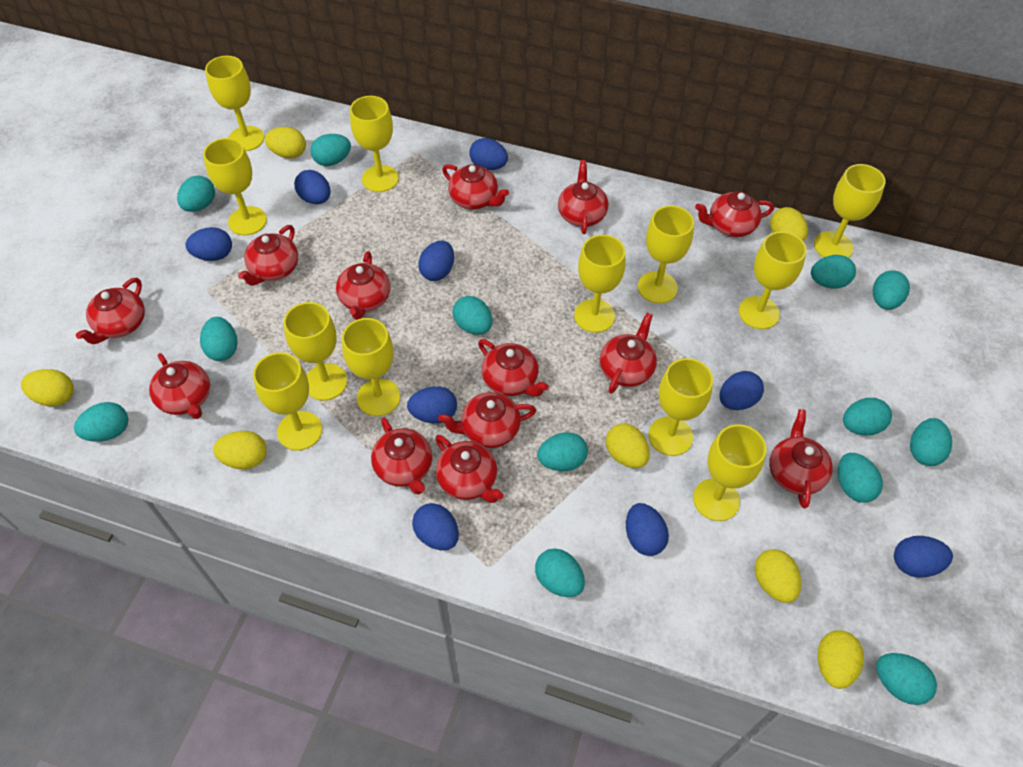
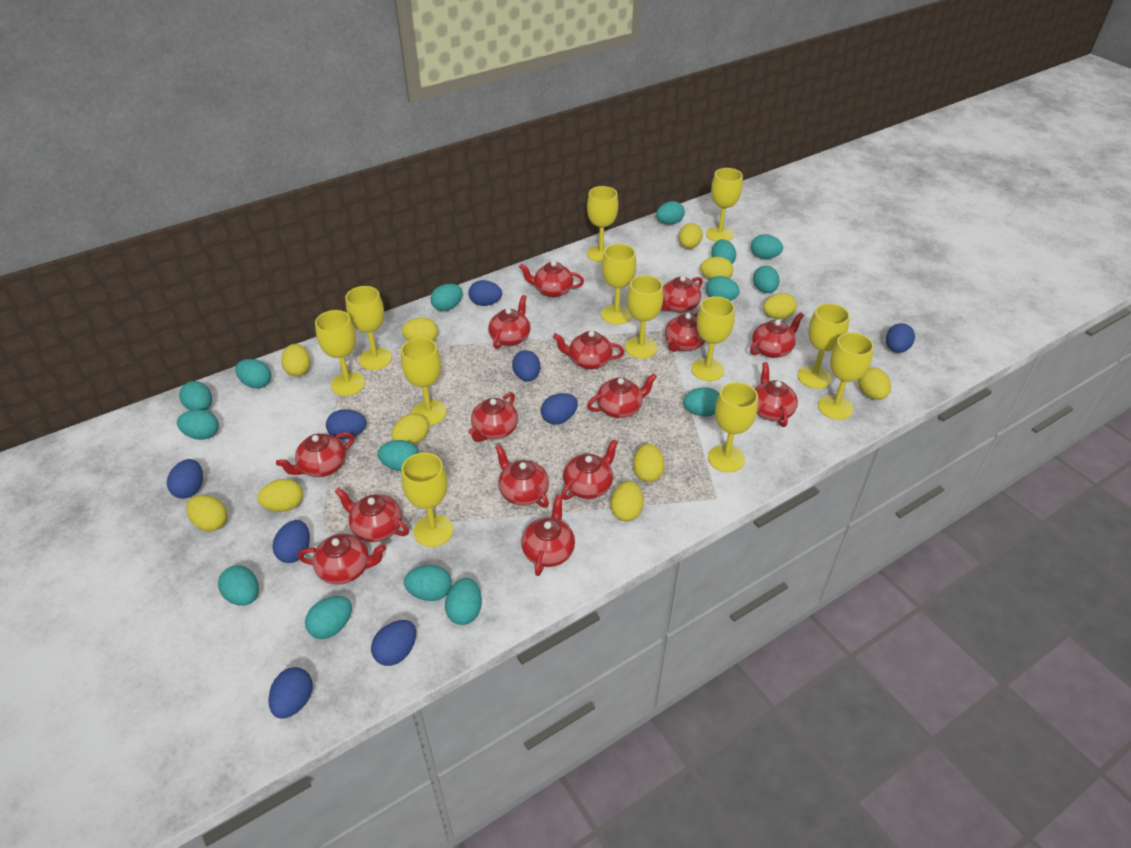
red teapot: [76,278,145,344] [149,353,210,419] [238,225,298,286] [336,251,390,320] [371,417,432,495] [435,435,504,503] [438,392,536,448] [442,164,509,210] [478,339,549,397] [558,160,608,234] [600,313,657,394] [695,191,774,237] [769,409,832,508] = 13 -> [276,432,354,477] [298,534,386,585] [335,487,409,542] [468,392,518,442] [488,295,531,349] [495,444,549,508] [519,261,584,297] [521,495,575,576] [553,331,624,369] [561,439,618,500] [587,373,657,418] [661,276,703,313] [665,312,705,352] [750,312,804,358] [755,362,798,427] = 15
turquoise egg: [74,402,128,442] [177,176,215,212] [200,317,238,361] [310,134,351,166] [452,296,493,335] [535,549,585,597] [537,432,588,471] [811,255,856,289] [838,453,883,503] [843,398,892,435] [873,270,910,310] [876,653,937,705] [910,418,952,466] = 13 -> [177,409,219,440] [179,381,212,410] [218,565,259,606] [235,359,271,389] [305,596,352,639] [377,440,419,471] [404,565,452,601] [431,284,463,311] [445,578,482,625] [656,201,685,225] [683,387,719,417] [706,276,740,301] [711,239,736,264] [751,234,783,259] [753,266,779,293] = 15
yellow egg: [21,369,74,406] [213,431,267,469] [265,127,306,158] [606,424,650,468] [755,549,801,603] [770,207,808,241] [817,630,864,689] = 7 -> [187,495,227,531] [257,479,303,512] [281,344,311,377] [391,413,429,444] [402,318,438,341] [611,481,644,522] [633,444,665,482] [679,223,703,249] [700,257,733,279] [763,293,797,319] [858,367,891,400] = 11

